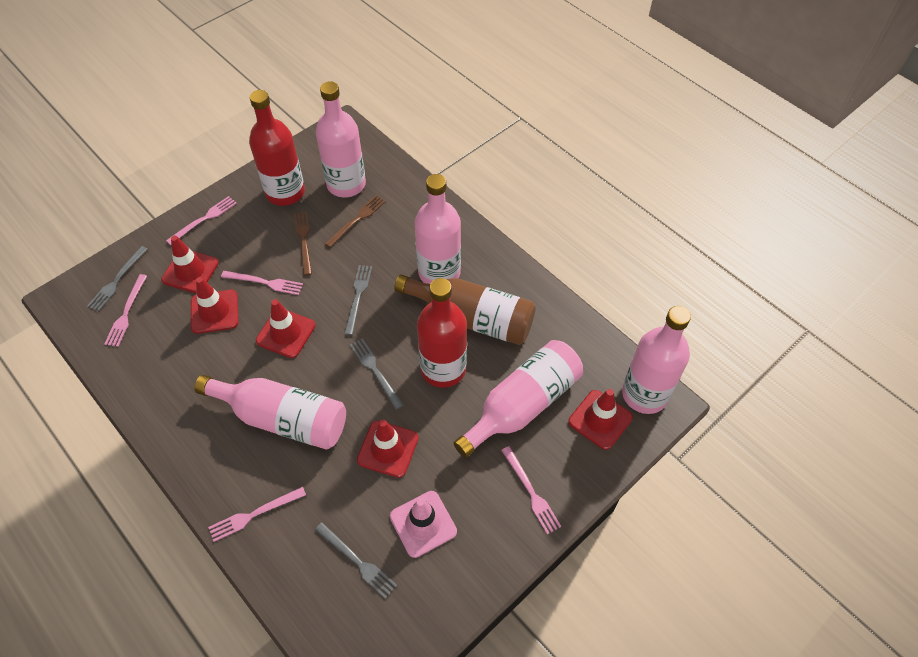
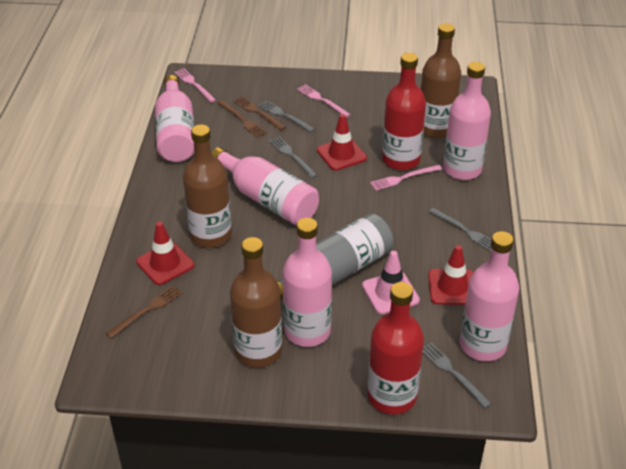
brown bottle: [394,275,536,345] = 1 -> [183,125,232,248] [230,237,282,367] [421,23,461,138] = 3
brown fork: [294,212,312,275] [324,195,386,248] = 2 -> [106,286,182,338] [217,100,267,138] [233,96,286,130] = 3
grey bottle: none = 0 -> [277,213,394,300] = 1
pink fork: [104,274,147,347] [166,196,237,245] [208,487,306,542] [221,271,303,295] [501,446,562,534] = 5 -> [174,68,216,103] [297,84,351,118] [370,165,442,191] = 3
red traffic cone: [161,236,219,293] [191,277,239,334] [256,299,315,358] [357,420,419,478] [568,389,633,450] = 5 -> [136,222,194,285] [317,114,367,171] [428,245,474,305] = 3

